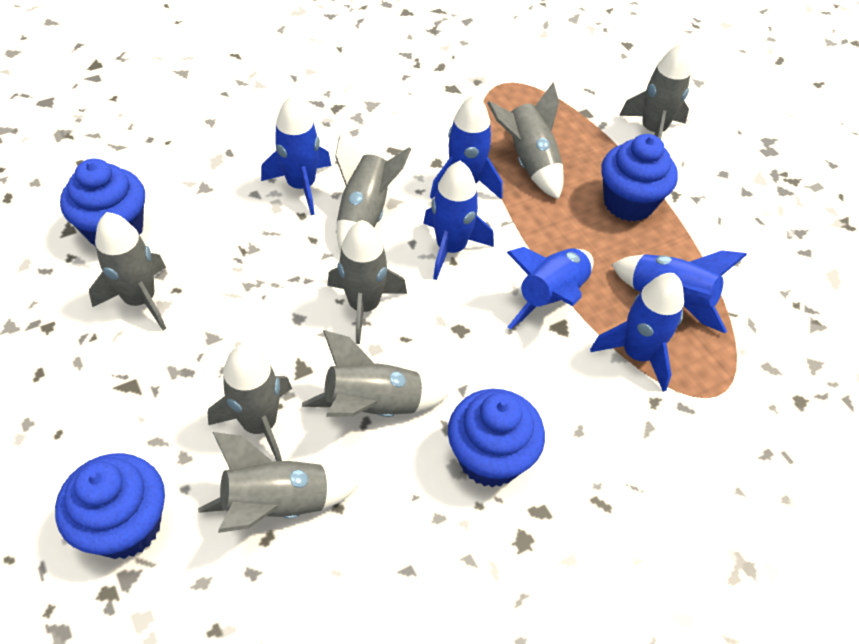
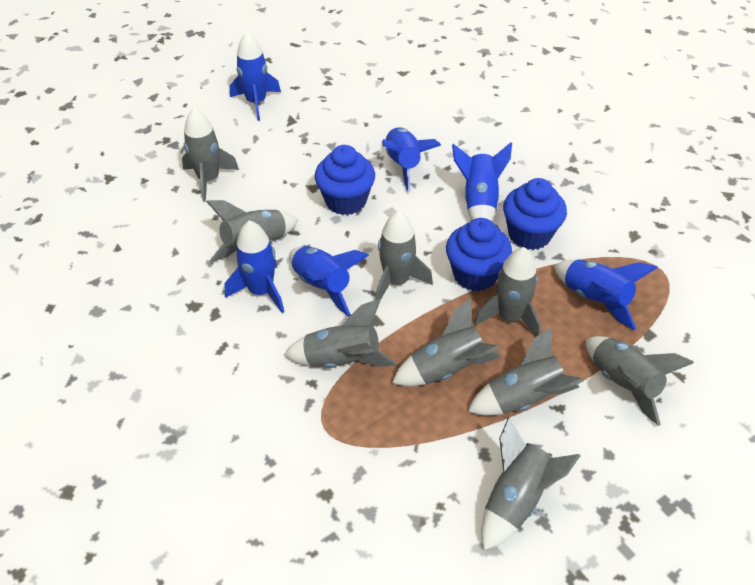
blue cupcake: [55,453,165,559] [60,158,145,247] [448,389,545,488] [601,134,678,222] = 4 -> [315,145,375,215] [446,218,512,291] [503,178,567,250] = 3
grey rocket: [89,212,167,330] [198,432,359,533] [208,345,292,461] [302,330,448,417] [327,220,407,344] [335,135,411,251] [487,83,564,199] [619,42,691,140] = 8 -> [182,108,239,202] [206,200,298,262] [284,299,397,368] [375,211,433,300] [392,298,501,386] [468,327,583,416] [474,247,541,337] [481,417,580,550] [586,336,694,426] = 9

